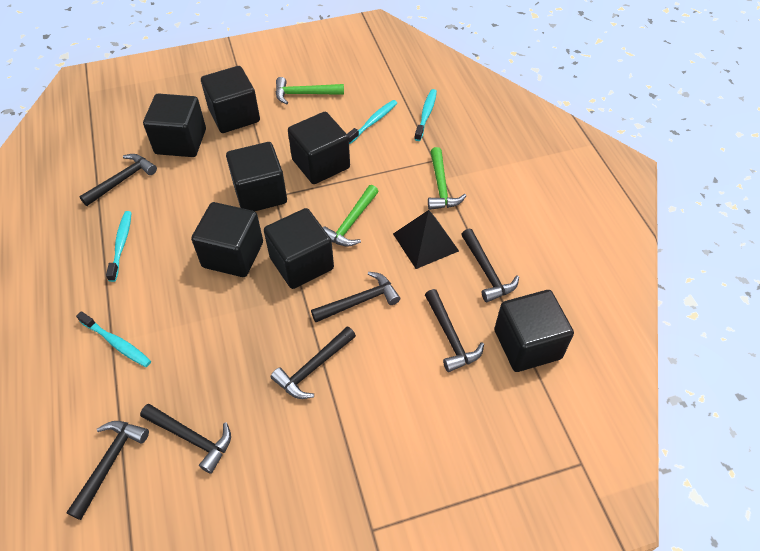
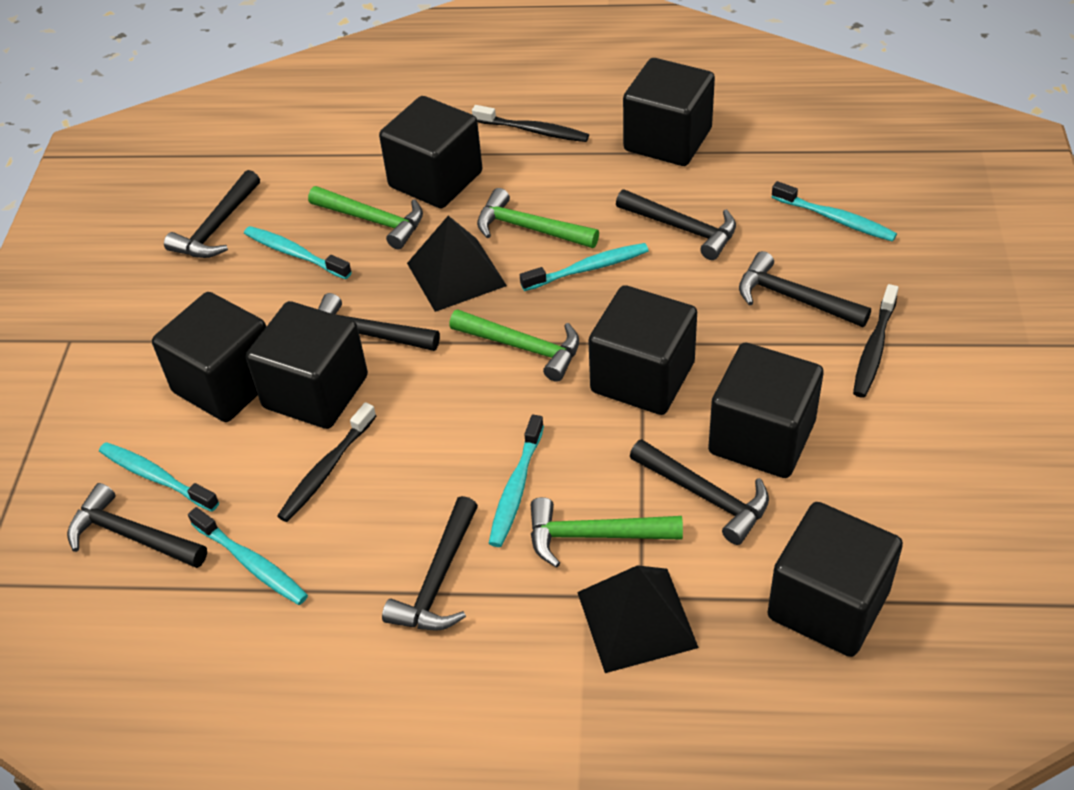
black pyramid: [393,210,459,269] = 1 -> [407,216,507,312] [577,565,699,673] = 2
black toothbrush: none = 0 -> [277,402,376,522] [472,105,589,142] [853,284,899,398] = 3
green hammer: [276,77,344,104] [323,185,379,247] [428,147,466,210] = 3 -> [308,186,423,249] [449,309,579,382] [477,188,599,248] [531,497,683,567] = 4
turquoise toothbrush: [76,311,151,367] [106,211,132,282] [347,100,397,144] [414,89,437,141] = 4 -> [99,442,219,512] [188,507,308,605] [244,226,352,279] [489,414,544,547] [520,243,649,291] [772,181,897,242] = 6

